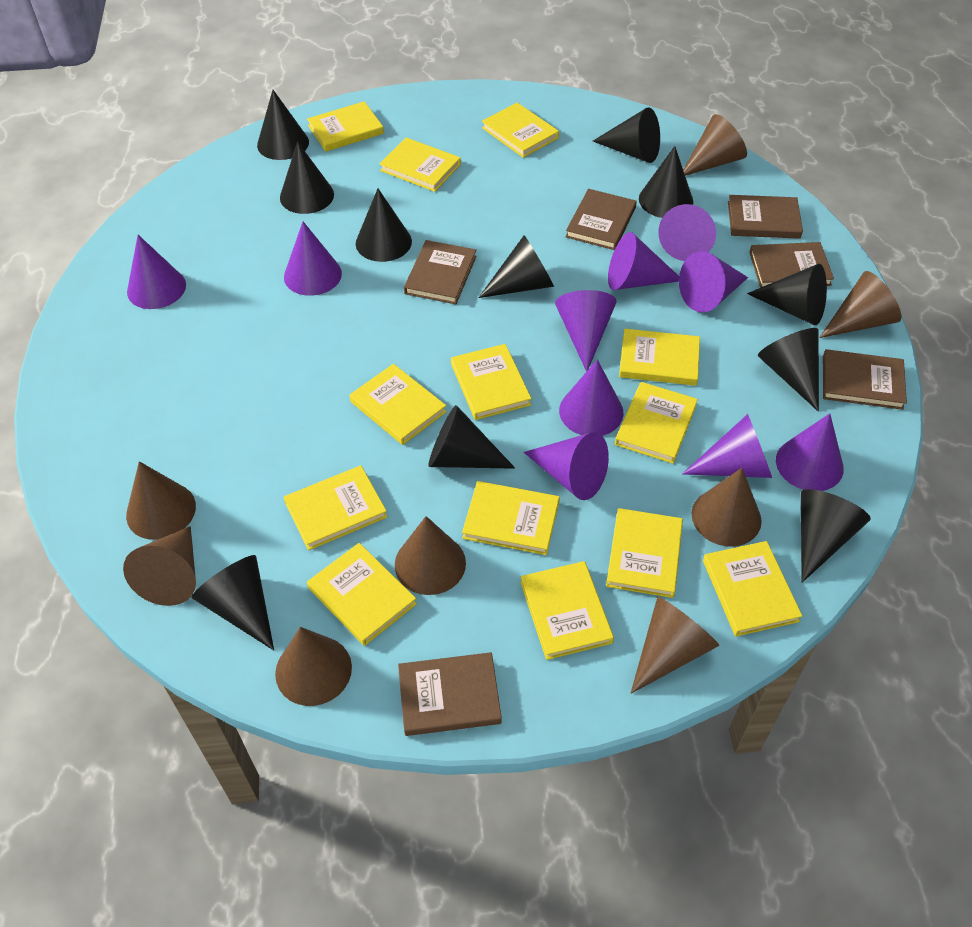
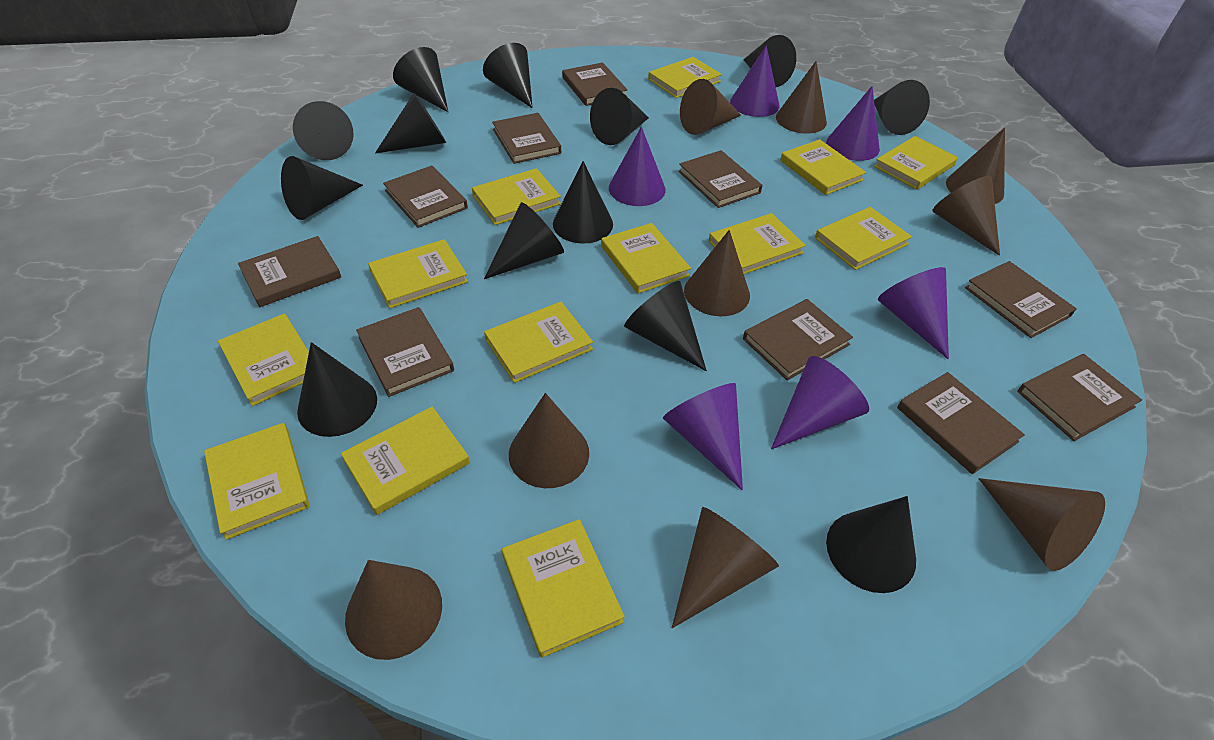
black cone: [192,555,274,650] [257,90,309,160] [280,141,334,214] [356,189,412,262] [428,405,515,469] [478,235,554,298] [593,107,660,163] [639,146,693,218] [747,264,827,325] [758,328,819,412] [801,489,871,583] = 11 -> [281,156,363,220] [293,101,354,160] [297,342,377,437] [375,93,446,153] [393,47,448,112] [483,43,533,109] [484,202,564,279] [553,161,613,244] [590,88,649,145] [624,281,707,371] [743,35,796,87] [826,496,916,593] [874,80,930,135] = 13
brown book: [398,652,502,736] [404,240,476,304] [566,189,637,250] [728,195,803,239] [749,242,834,288] [823,349,907,410] = 6 -> [238,236,341,307] [356,307,454,397] [383,165,468,228] [492,113,561,164] [562,62,627,106] [679,150,763,208] [743,299,853,380] [897,372,1025,474] [965,261,1077,338] [1017,354,1142,441] = 10
brown cone: [123,526,196,606] [126,461,196,540] [275,627,352,706] [395,516,466,595] [631,597,719,694] [683,114,747,176] [692,468,762,547] [819,271,902,338] = 8 -> [345,560,442,660] [509,393,589,488] [672,507,779,628] [680,79,741,135] [684,230,750,316] [776,61,827,134] [932,176,1000,256] [946,128,1005,204] [978,478,1105,571] = 9
purple cone: [127,235,186,309] [284,222,342,296] [524,432,609,500] [555,290,617,372] [559,359,623,436] [608,232,679,290] [659,204,716,261] [679,251,748,312] [682,414,772,478] [776,413,844,491] = 10 -> [609,127,666,206] [663,383,743,491] [730,45,780,117] [771,356,869,449] [826,86,880,161] [877,267,949,359] = 6

